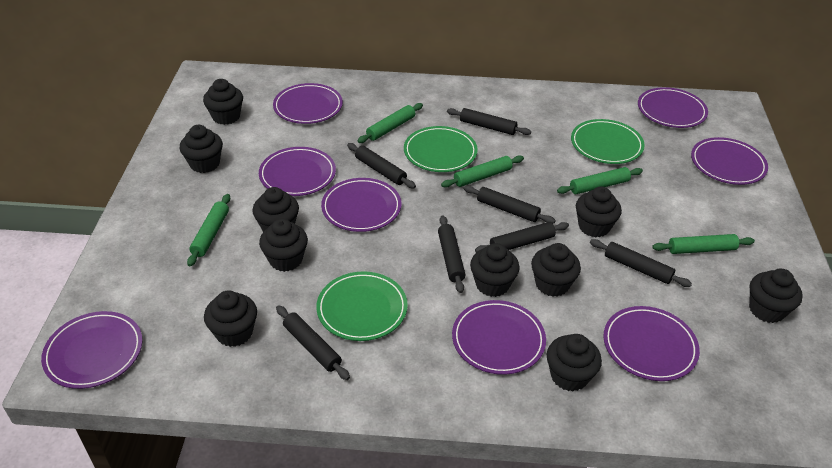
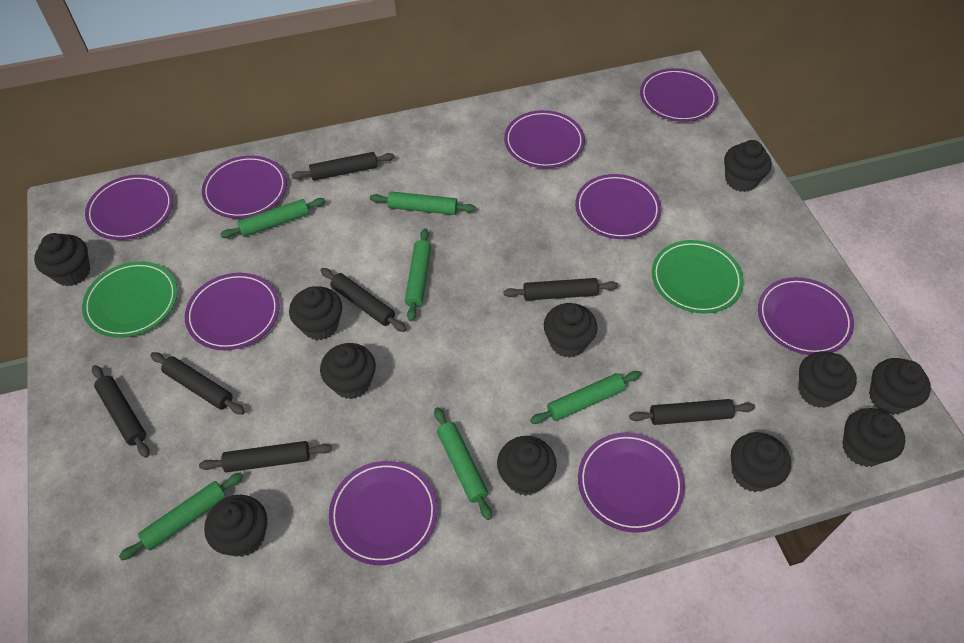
black cupcake: [180,125,223,173] [203,79,243,125] [204,290,257,347] [252,187,299,232] [259,219,308,272] [470,243,520,297] [531,243,581,297] [547,334,602,391] [576,187,622,237] [749,269,803,323] = 10 -> [34,233,90,286] [204,495,267,557] [289,286,342,340] [320,343,376,399] [497,436,557,496] [544,303,597,358] [724,140,772,192] [731,432,791,492] [798,351,857,408] [842,408,905,467] [869,358,931,415] = 11
green plate: [316,271,408,341] [404,126,478,172] [571,119,645,164] = 3 -> [82,261,178,338] [652,240,744,314] = 2
green rolling pin: [187,194,230,267] [358,103,423,143] [441,155,524,188] [557,167,643,194] [652,234,755,254] = 5 -> [119,472,243,560] [220,198,326,238] [370,191,476,215] [405,229,431,321] [434,407,492,520] [530,371,641,424] = 6
purple plate: [41,311,143,389] [259,147,336,196] [273,83,343,124] [321,178,402,232] [452,300,546,375] [603,306,700,381] [638,87,708,128] [691,137,768,185] = 8 -> [85,175,173,240] [185,273,280,350] [202,155,287,219] [329,461,438,565] [504,110,585,168] [575,174,661,239] [578,432,685,533] [640,68,718,122] [758,277,854,355] = 9

